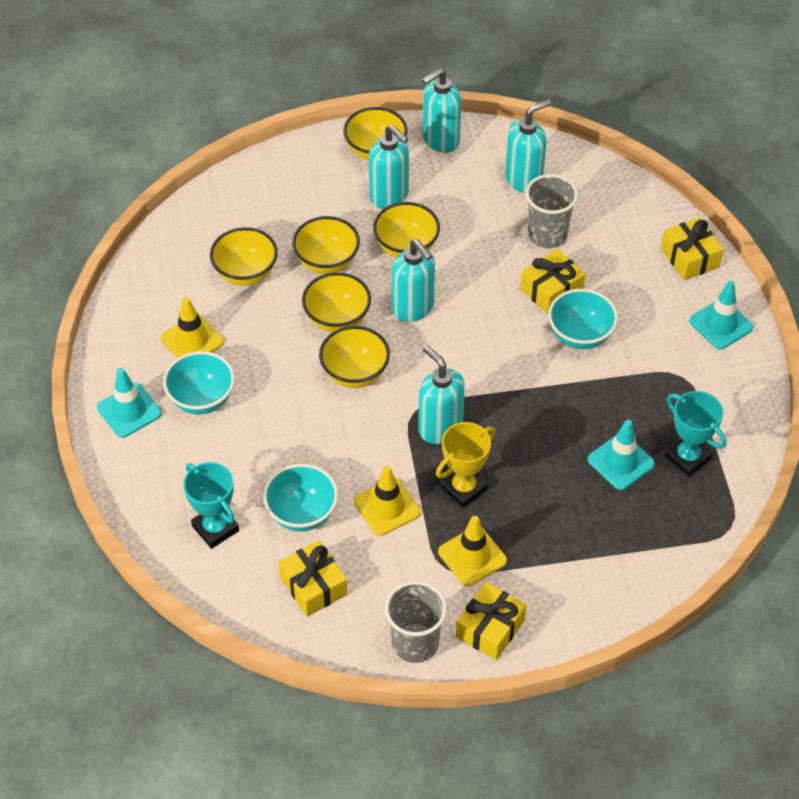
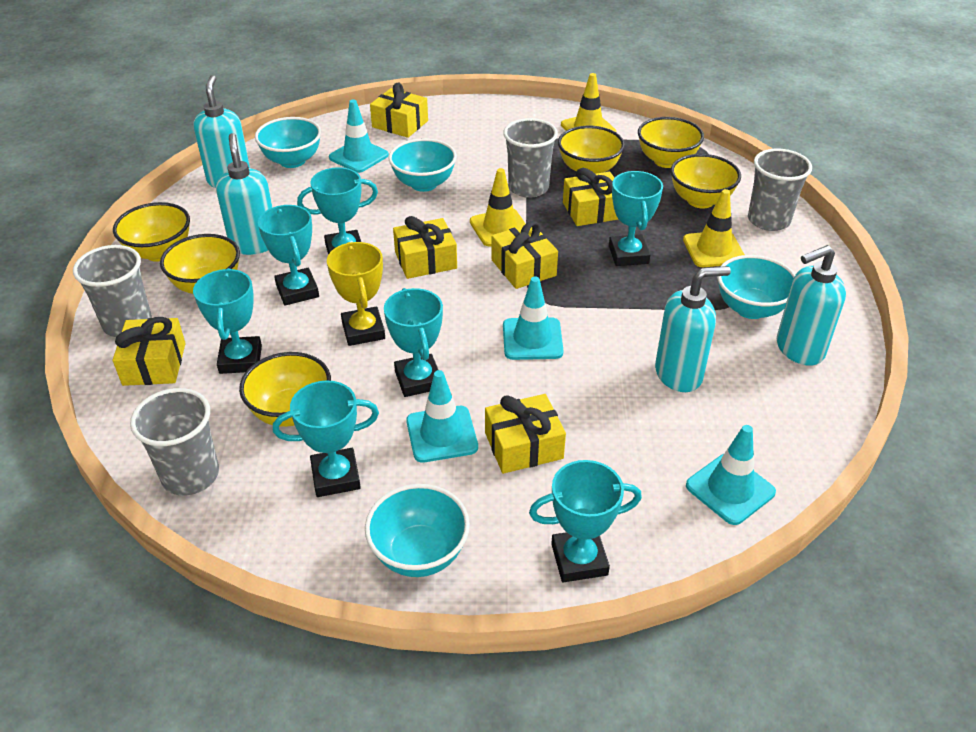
grey cup: [385,581,447,663] [526,174,578,248] = 2 -> [73,245,152,337] [130,388,219,496] [503,118,558,198] [748,148,812,231] = 4
turquoise bowl: [163,351,235,415] [263,464,338,532] [548,289,618,349] = 3 -> [255,117,321,168] [365,484,470,577] [389,138,457,192] [717,255,796,319] = 4
turquoise soap dispenser: [369,125,409,209] [392,239,435,322] [418,345,465,444] [422,68,461,153] [505,99,551,193] = 5 -> [194,75,250,188] [216,133,272,255] [655,266,731,392] [777,245,846,366] = 4
turquoise traffic cone: [97,368,162,438] [587,420,655,490] [689,281,753,350] = 3 -> [329,99,389,173] [406,370,478,463] [503,276,564,360] [686,425,776,525] = 4
turquoise trophy: [183,462,239,549] [664,391,726,477] = 2 -> [193,268,262,374] [258,205,319,306] [273,380,379,497] [297,167,378,255] [384,288,443,397] [529,460,642,582] [609,171,663,266] = 7
yellow gift: [279,540,348,617] [456,582,526,660] [520,249,585,314] [661,217,724,280] = 4 -> [113,317,186,386] [370,82,428,138] [393,216,457,279] [485,394,566,474] [492,221,558,289] [563,168,619,226] = 6

